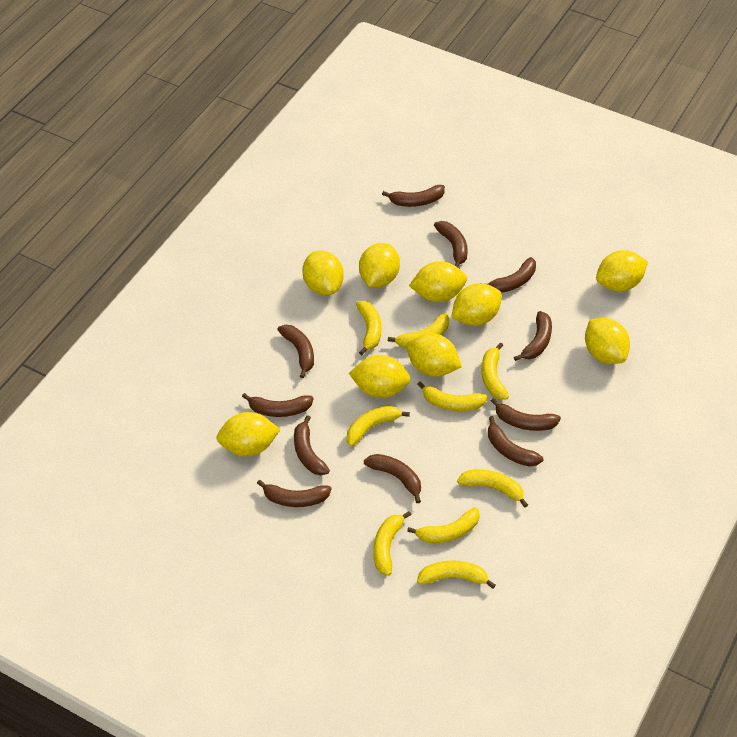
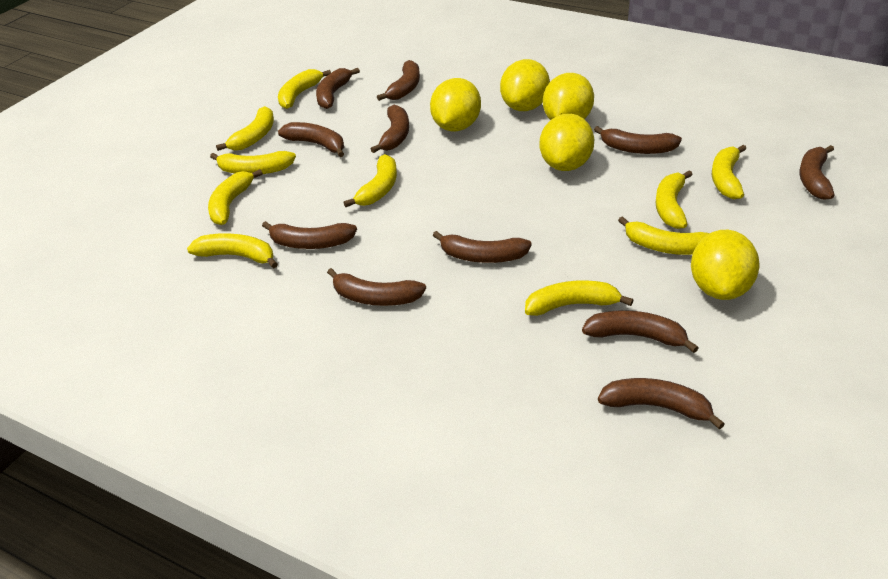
yellow banana: [347,406,410,446] [356,301,381,355] [373,511,411,576] [388,313,449,348] [407,507,480,543] [417,381,487,411] [417,560,495,589] [457,469,528,508] [481,342,509,399] = 9 -> [187,233,278,268] [208,169,263,225] [210,151,296,174] [216,106,274,151] [278,69,331,109] [344,154,397,207] [525,280,634,316] [618,216,709,255] [655,170,693,229] [712,145,746,199] = 10
yellow lemon: [216,412,280,457] [302,251,344,295] [349,355,411,398] [359,243,400,287] [406,333,462,377] [409,261,467,302] [451,283,502,326] [585,318,630,364] [596,250,648,292] = 9 -> [430,78,481,131] [500,59,550,111] [540,114,594,171] [543,73,594,120] [691,230,760,300] = 5

